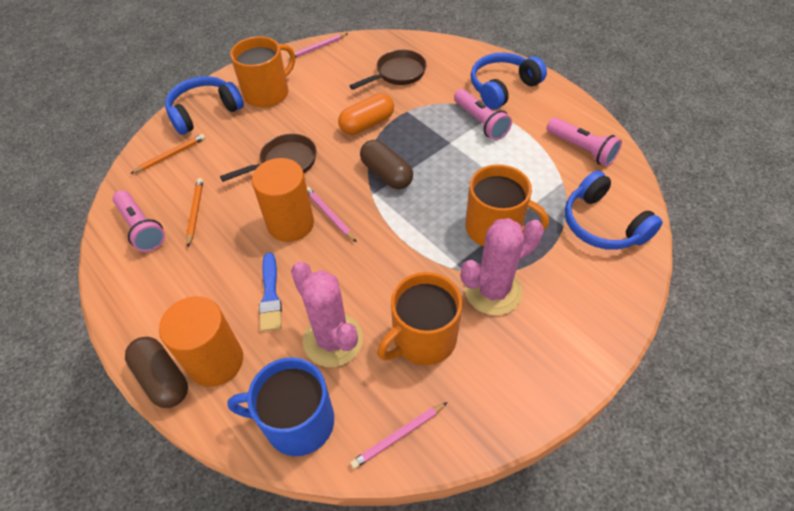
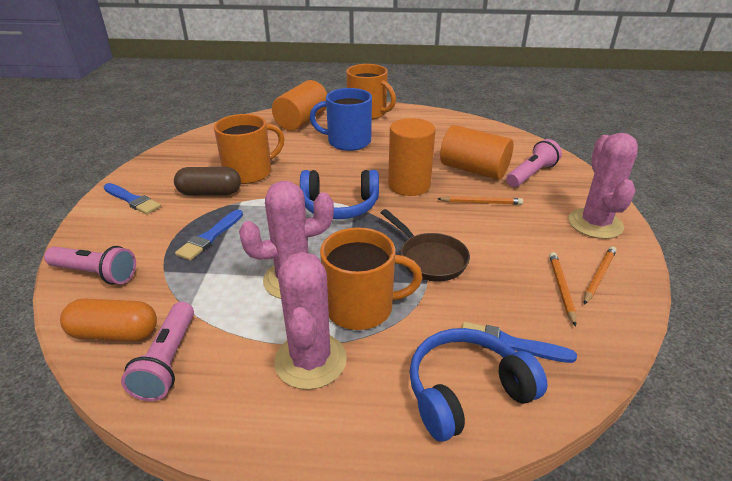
blue brush: [259,252,282,332] = 1 -> [104,183,161,214] [175,210,243,261] [462,322,577,363] = 3
blue headphones: [165,76,244,135] [471,53,547,110] [565,170,663,250] = 3 -> [300,170,379,219] [409,328,548,441] = 2
brown capsule: [125,337,188,408] [360,140,413,189] = 2 -> [174,167,241,195] = 1
brown pan: [220,134,317,182] [349,50,427,90] = 2 -> [380,209,470,281] = 1
orange cylinder: [159,296,243,387] [252,158,314,242] = 2 -> [272,80,327,131] [388,118,435,196] [440,125,513,180] = 3
orange pencil: [130,134,205,174] [186,178,203,247] = 2 -> [438,196,523,205] [549,252,576,326] [584,246,616,305] = 3
pink cactus: [291,262,363,367] [461,218,544,316] = 2 -> [239,181,334,299] [274,252,347,390] [568,133,638,239] = 3
pink pencil: [287,33,348,60] [307,187,357,242] [350,402,448,469] = 3 -> none = 0

